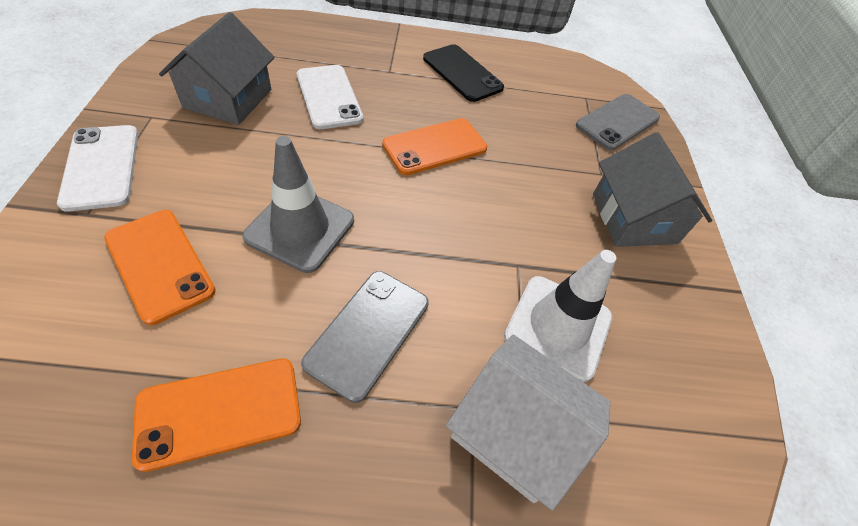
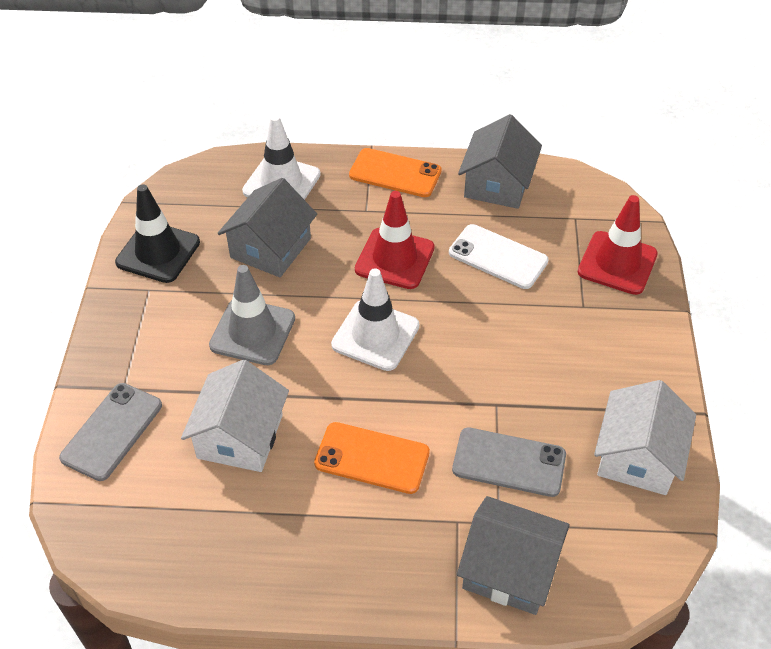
black phone: [423,44,504,102] = 1 -> none = 0
black traffic cone: none = 0 -> [115,184,200,283] = 1
grey house: [159,12,274,125] [593,132,712,247] = 2 -> [218,178,317,278] [457,496,570,615] [458,114,542,209] = 3
orange phone: [104,210,216,325] [132,358,301,472] [382,118,487,175] = 3 -> [314,422,430,494] [349,148,442,197] = 2
red traffic cone: none = 0 -> [355,191,435,289] [578,195,658,295] = 2
white house: [446,335,610,511] = 1 -> [181,359,289,472] [594,380,696,495] = 2
white phone: [57,125,138,212] [297,65,363,129] = 2 -> [449,224,549,289] = 1
white traffic cone: [504,250,616,382] = 1 -> [242,115,321,200] [331,268,420,371] = 2

